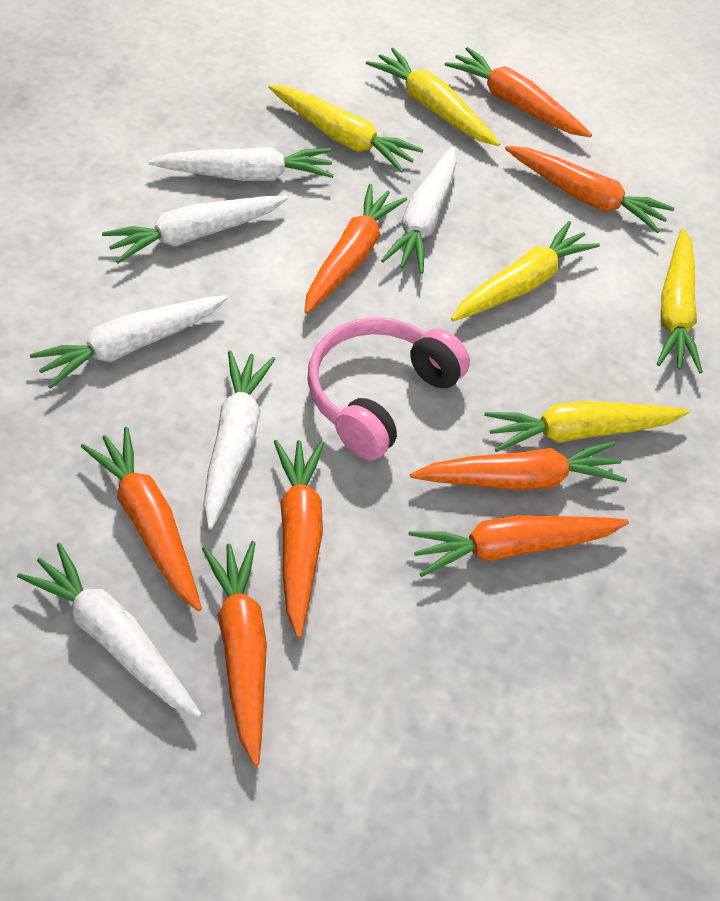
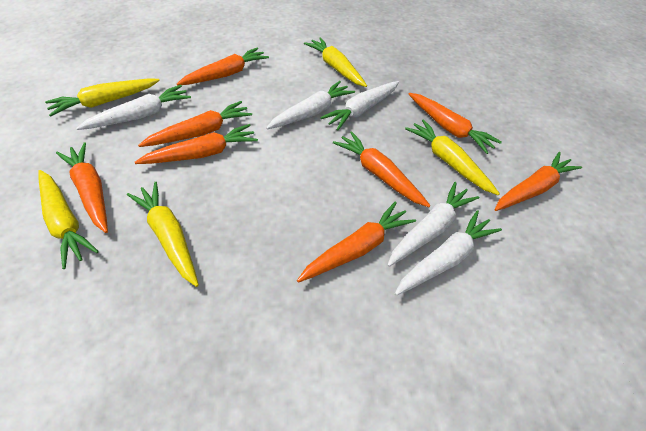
pink headphones: [307,317,470,460] = 1 -> none = 0
white carrot: [17,543,202,718] [30,295,228,389] [102,196,288,264] [149,147,334,181] [203,351,275,530] [381,146,457,274] = 6 -> [76,85,191,130] [266,81,355,129] [320,81,399,131] [387,182,479,267] [395,210,502,296] = 5

